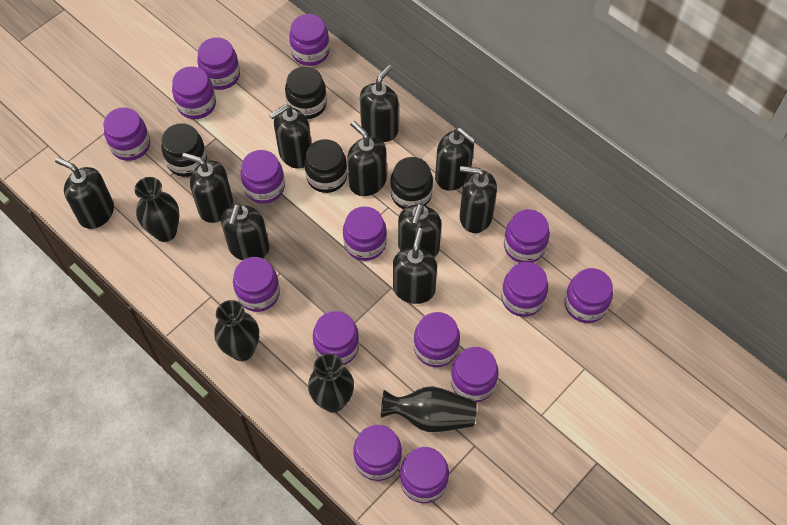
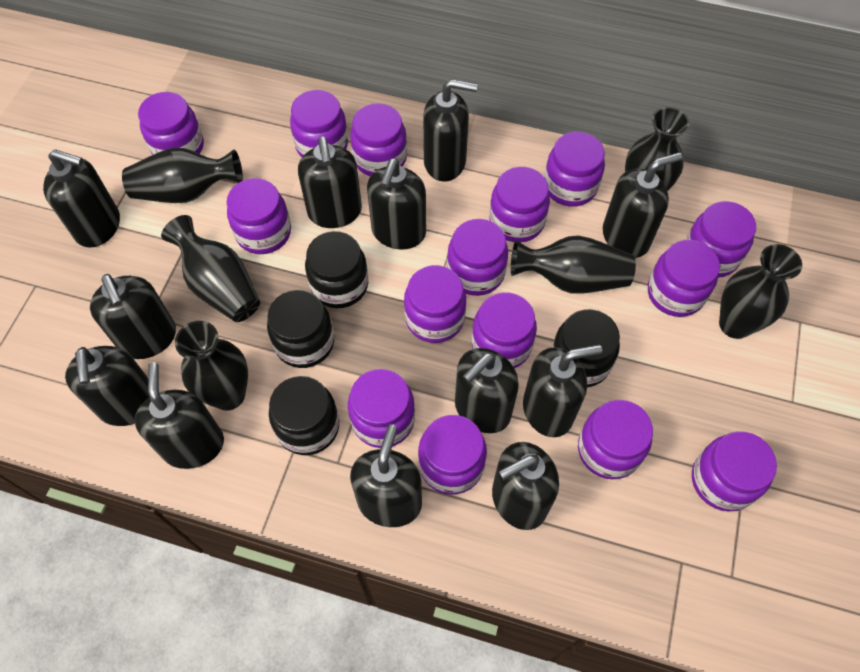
black soap dispenser: [55,157,114,229] [182,153,233,223] [221,203,269,260] [269,104,311,169] [347,121,387,196] [360,65,399,142] [393,228,437,304] [398,203,442,257] [435,128,476,191] [460,166,497,233] = 10 -> [43,149,120,248] [65,346,150,426] [90,274,176,359] [135,362,224,469] [298,136,362,228] [350,424,422,527] [367,158,426,249] [423,79,477,182] [455,348,519,433] [492,442,559,530] [523,344,602,437] [603,152,682,258] = 12
black vase: [135,177,179,242] [214,300,259,361] [308,353,354,413] [381,386,477,432] = 4 -> [122,148,243,203] [161,215,260,322] [175,321,248,411] [511,235,636,294] [625,107,690,191] [719,244,802,339] = 6

